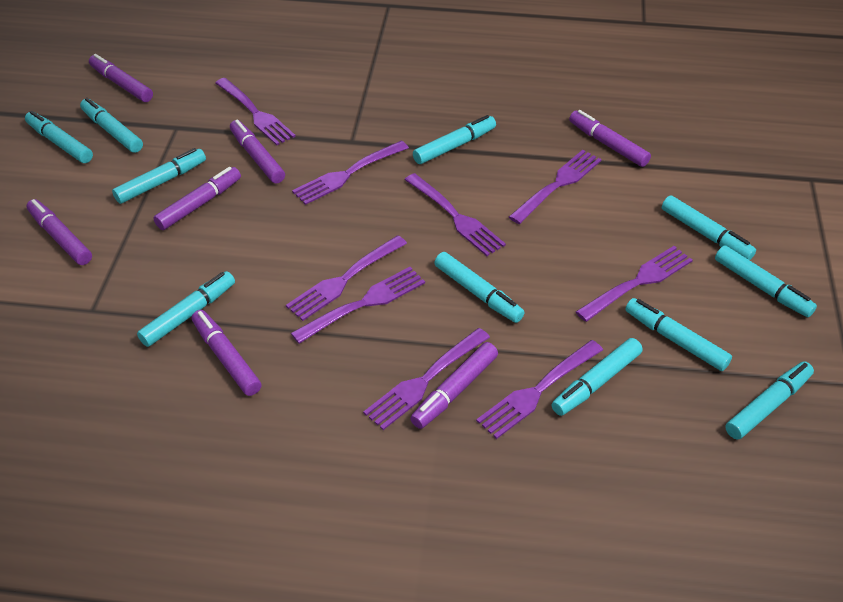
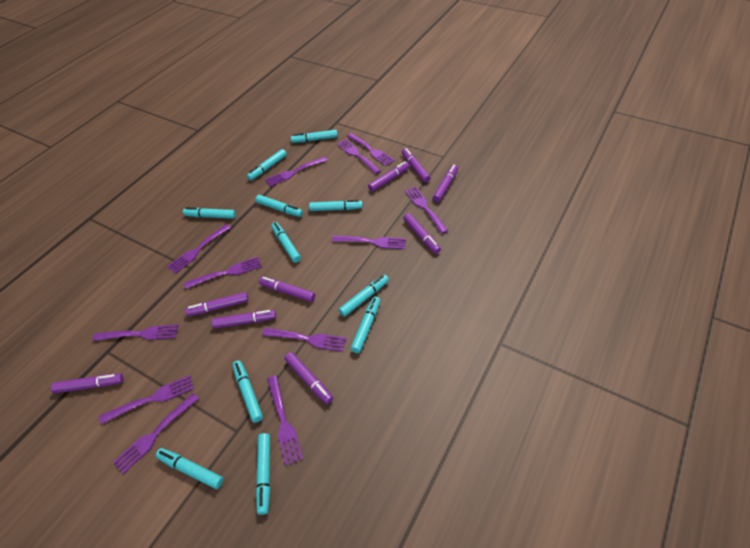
purple fork: [215,78,296,145] [286,235,407,321] [291,267,425,344] [292,141,409,205] [363,328,490,430] [405,173,506,256] [476,340,603,439] [509,150,602,224] [576,246,693,322] = 9 -> [93,324,178,341] [99,375,194,424] [113,393,199,474] [167,224,231,274] [184,257,261,289] [262,328,346,352] [265,157,328,187] [267,376,303,466] [332,236,406,249] [337,139,381,174] [347,133,395,166] [405,186,448,234] = 12
purple marker: [26,199,92,265] [89,54,153,102] [153,167,241,230] [192,310,262,396] [230,120,285,184] [410,342,498,429] [569,110,651,167] = 7 -> [51,373,124,394] [185,292,248,316] [212,310,276,329] [259,276,315,302] [284,352,333,404] [368,161,410,192] [402,148,430,182] [403,213,441,254] [433,164,458,202] = 9

